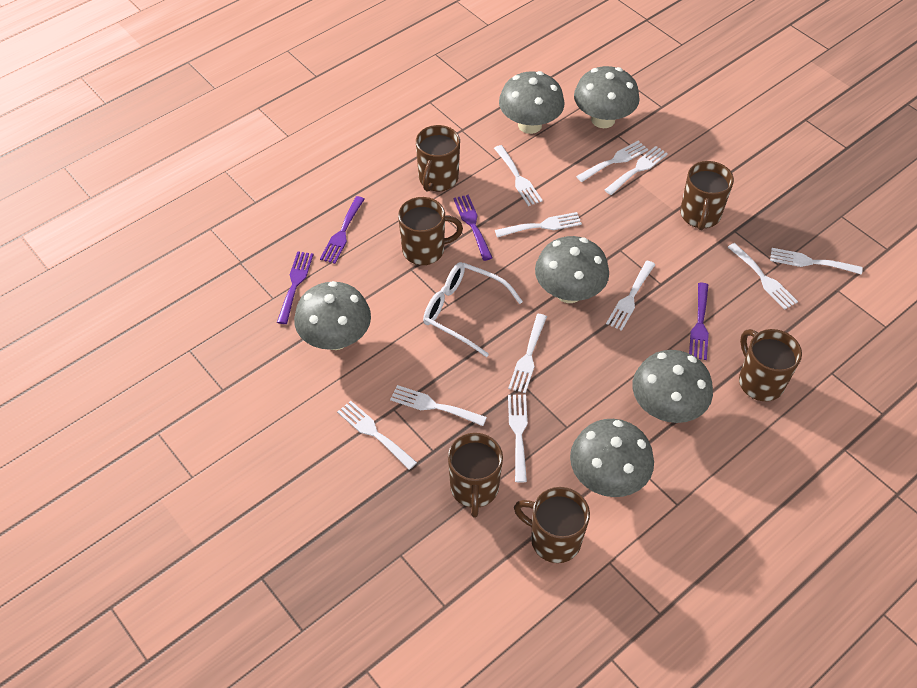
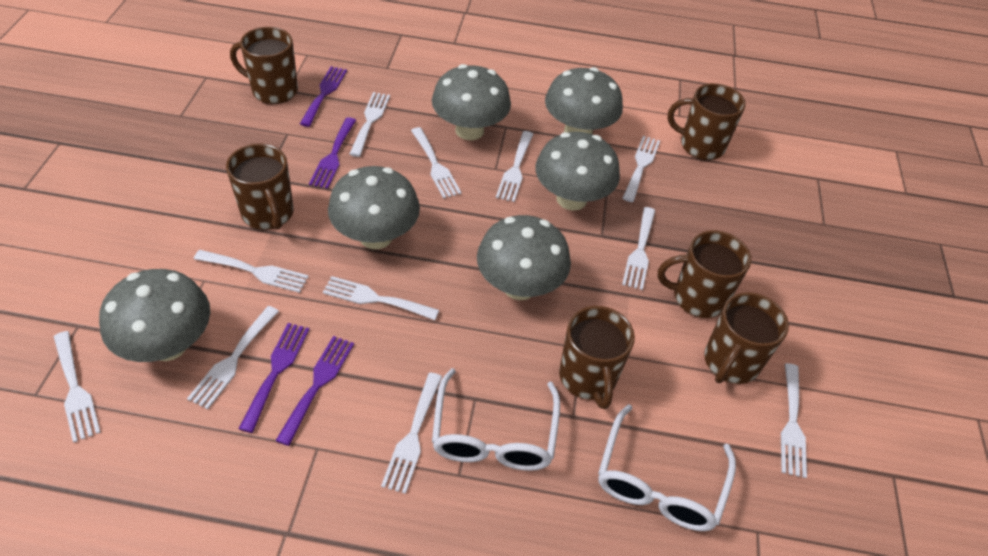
white glasses: [423,262,523,357] = 1 -> [432,368,560,471] [598,404,736,531] = 2

